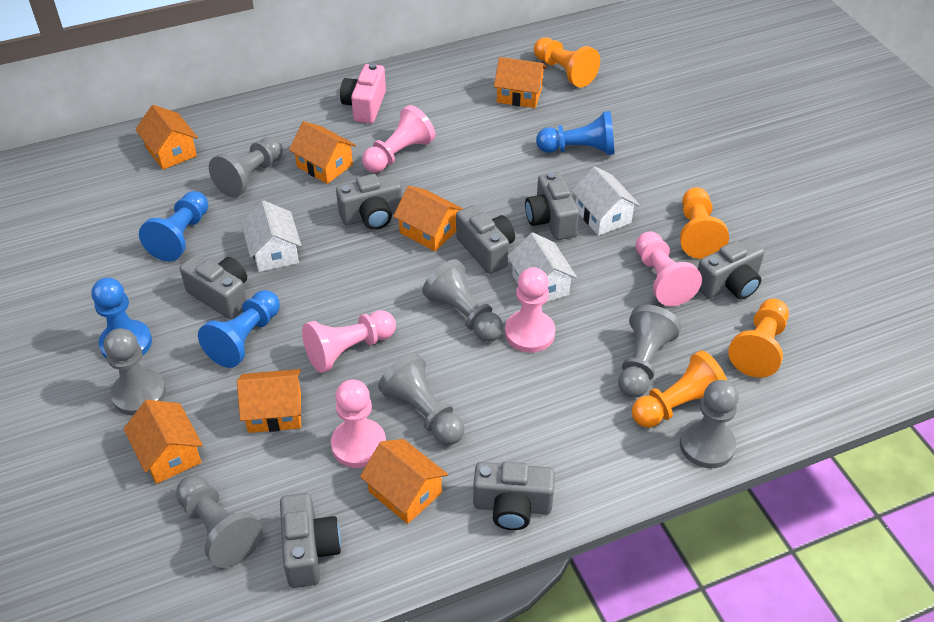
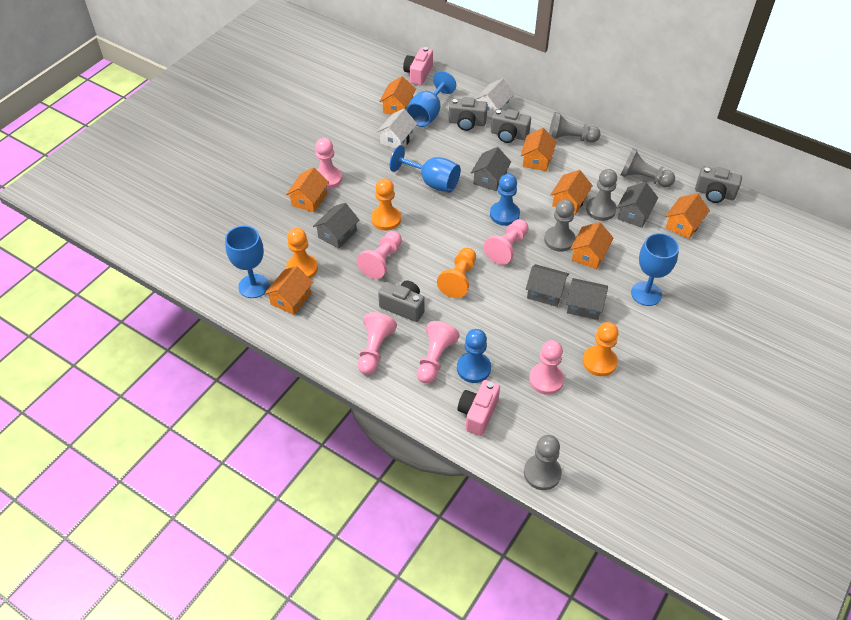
blue goblet: none = 0 -> [225,226,269,298] [390,145,461,193] [406,71,456,127] [631,233,679,306] = 4
blue pawn: [92,278,152,359] [139,191,208,261] [198,290,280,368] [536,111,614,155] = 4 -> [457,329,491,383] [490,174,520,226] = 2
grey camera: [180,254,247,320] [280,493,341,588] [336,173,402,230] [456,205,515,274] [473,462,555,530] [525,172,579,240] [698,237,764,300] = 7 -> [378,280,425,322] [449,97,488,131] [491,109,531,143] [695,166,742,203] = 4
grey house: none = 0 -> [313,203,359,249] [471,147,511,191] [526,264,569,307] [566,278,608,320] [617,182,658,228] = 5
grey pawn: [104,328,166,416] [176,475,263,568] [209,137,283,197] [378,353,464,445] [422,259,503,342] [618,305,681,398] [680,380,739,469] = 7 -> [524,435,562,490] [544,199,575,252] [549,112,600,143] [586,169,617,221] [621,148,675,187] = 5
pink camera: [340,63,386,124] = 1 -> [403,47,433,86] [458,380,500,436] = 2
pink pawn: [302,310,396,373] [331,379,386,468] [362,105,435,173] [505,267,555,353] [635,232,702,306] = 5 -> [315,138,342,189] [357,231,402,279] [357,312,397,375] [417,321,460,383] [484,219,529,265] [529,340,564,395] = 6
white house: [241,200,301,272] [507,232,577,302] [571,166,640,236] = 3 -> [377,109,417,149] [475,78,514,118] = 2

